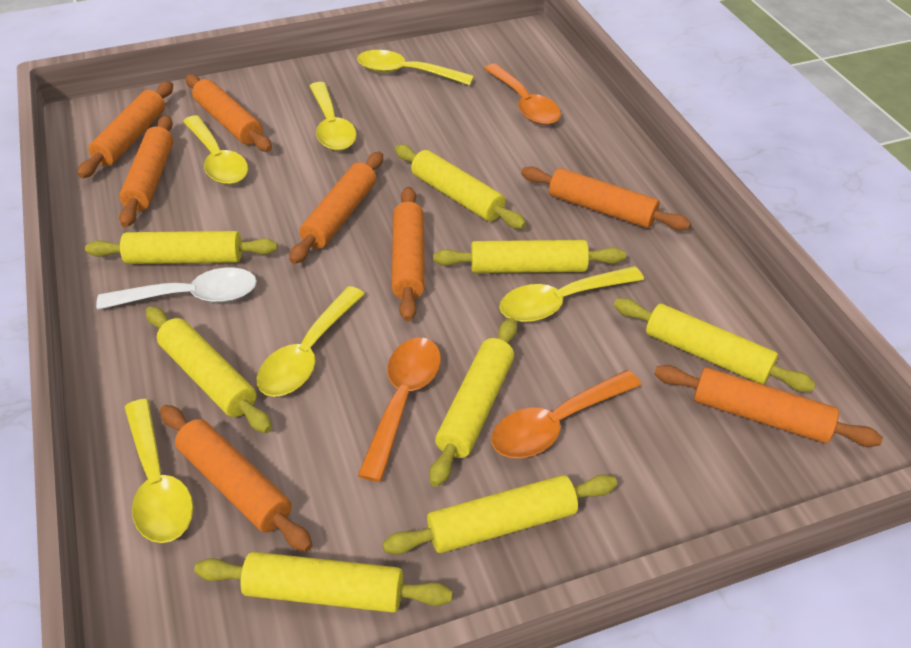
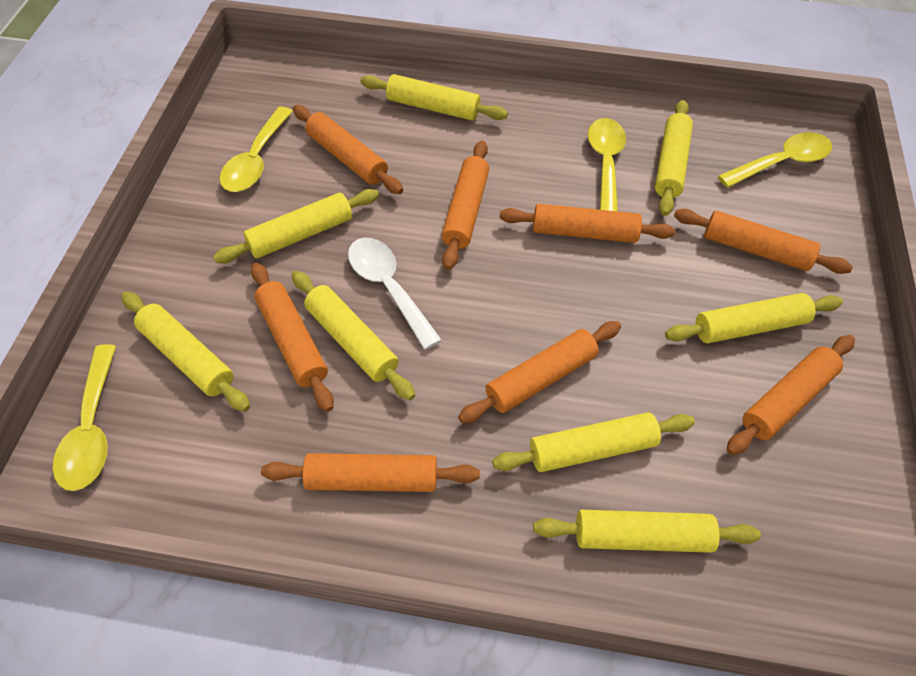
orange spoon: [357,338,441,482] [484,64,561,125] [491,370,641,458] = 3 -> none = 0
yellow spoon: [124,399,193,543] [183,115,248,184] [257,286,365,397] [309,82,357,151] [357,50,474,85] [499,266,644,322] = 6 -> [53,344,116,491] [220,107,293,192] [588,118,626,212] [718,132,832,188] = 4

